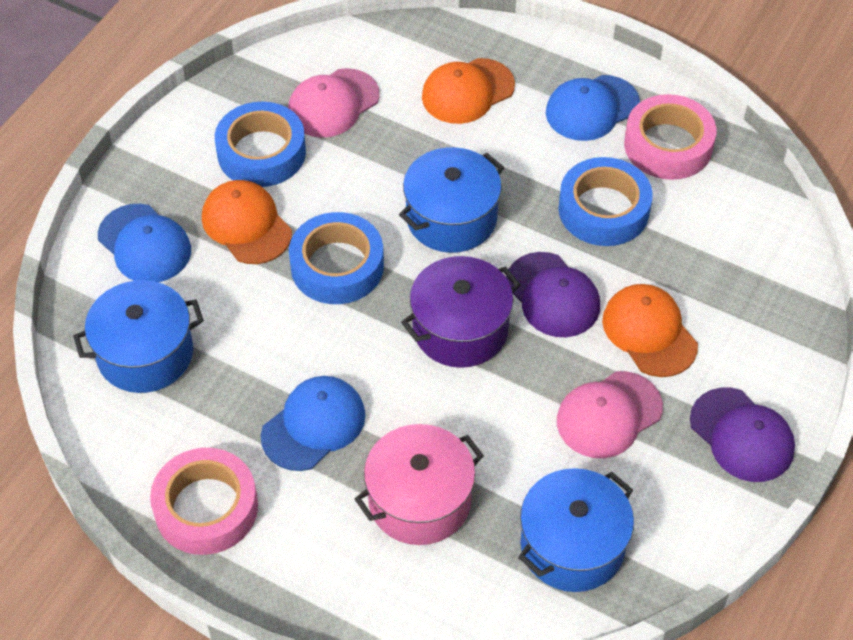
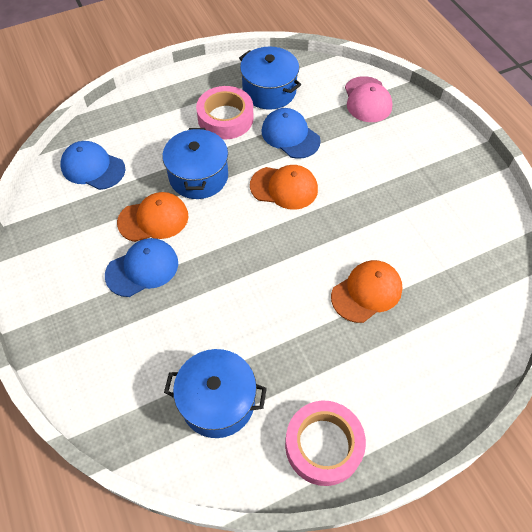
blue tape: [215,102,306,187] [289,212,384,304] [558,157,653,246] = 3 -> none = 0
pink cap: [288,68,380,138] [557,371,663,458] = 2 -> [345,76,393,122] = 1
pink pot: [355,424,484,545] = 1 -> none = 0
purple cap: [506,252,600,337] [690,387,795,482] = 2 -> none = 0
purple pot: [401,256,521,368] = 1 -> none = 0

